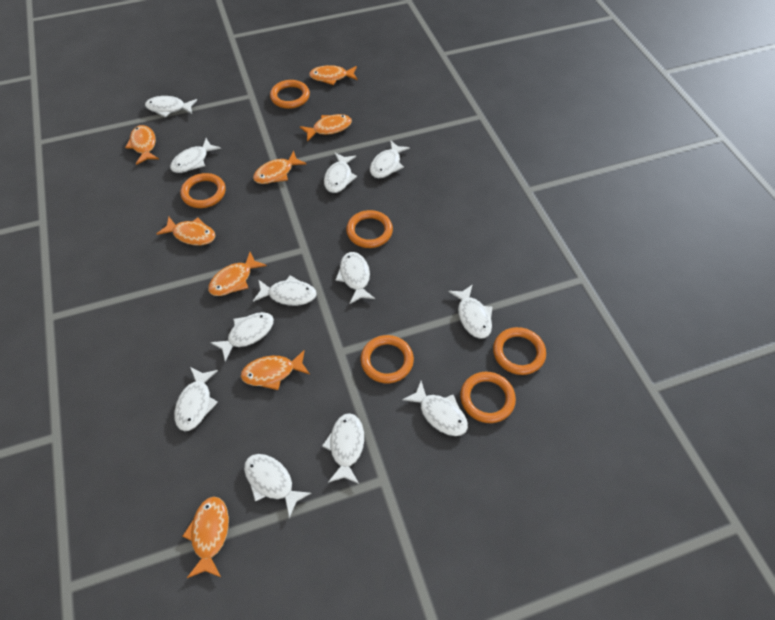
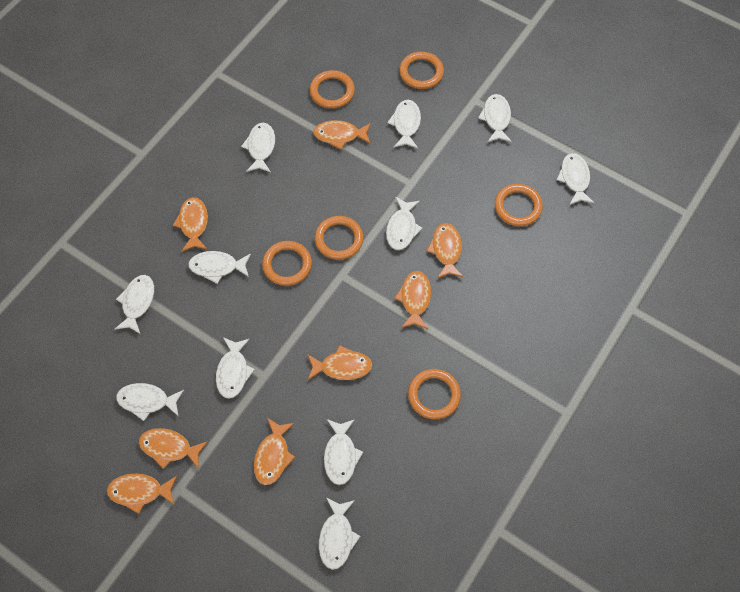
white fish: [145,96,197,117] [170,138,221,173] [174,367,218,431] [210,312,274,362] [244,454,312,518] [253,275,317,306] [322,413,364,484] [324,153,357,193] [335,252,375,304] [370,140,410,178] [402,381,468,436] [448,284,492,339] = 12 -> [115,275,154,334] [116,383,184,421] [188,251,251,284] [216,337,255,399] [241,123,275,173] [319,498,361,570] [324,419,363,485] [386,197,423,250] [387,100,421,149] [478,94,512,142] [557,153,594,205] = 11

